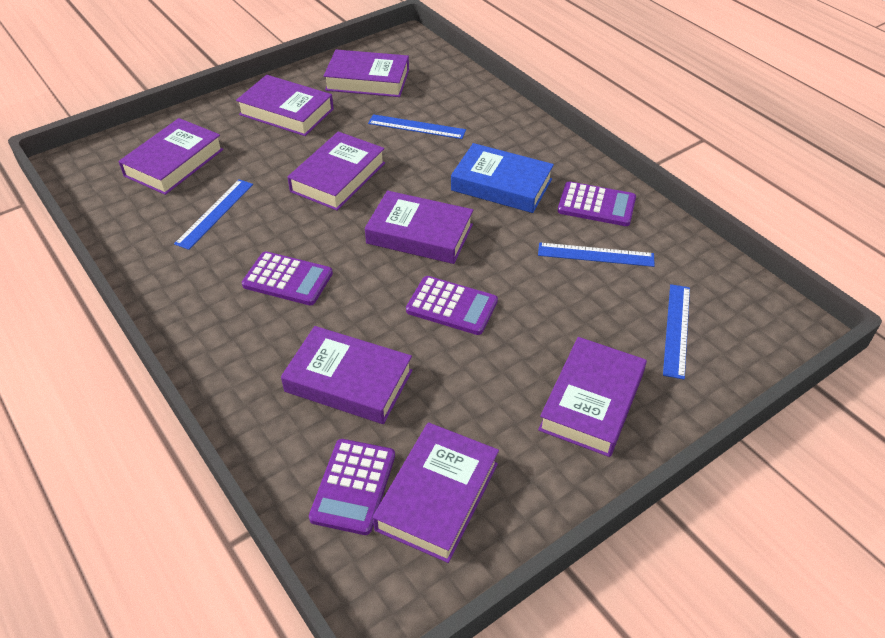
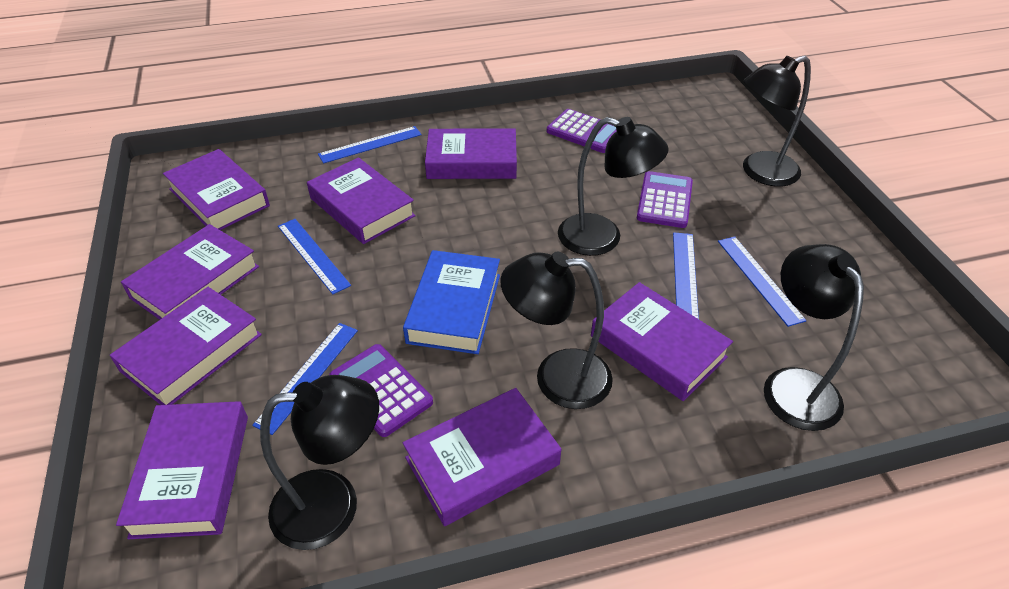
black lamp: none = 0 -> [260,375,379,550] [500,252,613,409] [558,117,669,256] [743,55,811,186] [764,244,864,431] = 5
blue ruler: [174,179,253,250] [368,114,466,139] [538,242,655,267] [663,284,690,379] = 4 -> [252,323,358,435] [278,219,351,294] [318,126,422,163] [673,232,699,319] [718,236,807,327] = 5
purple calculator: [242,251,333,305] [309,439,395,535] [406,276,498,335] [558,181,636,226] = 4 -> [329,344,433,437] [547,109,617,153] [637,171,693,228] = 3

